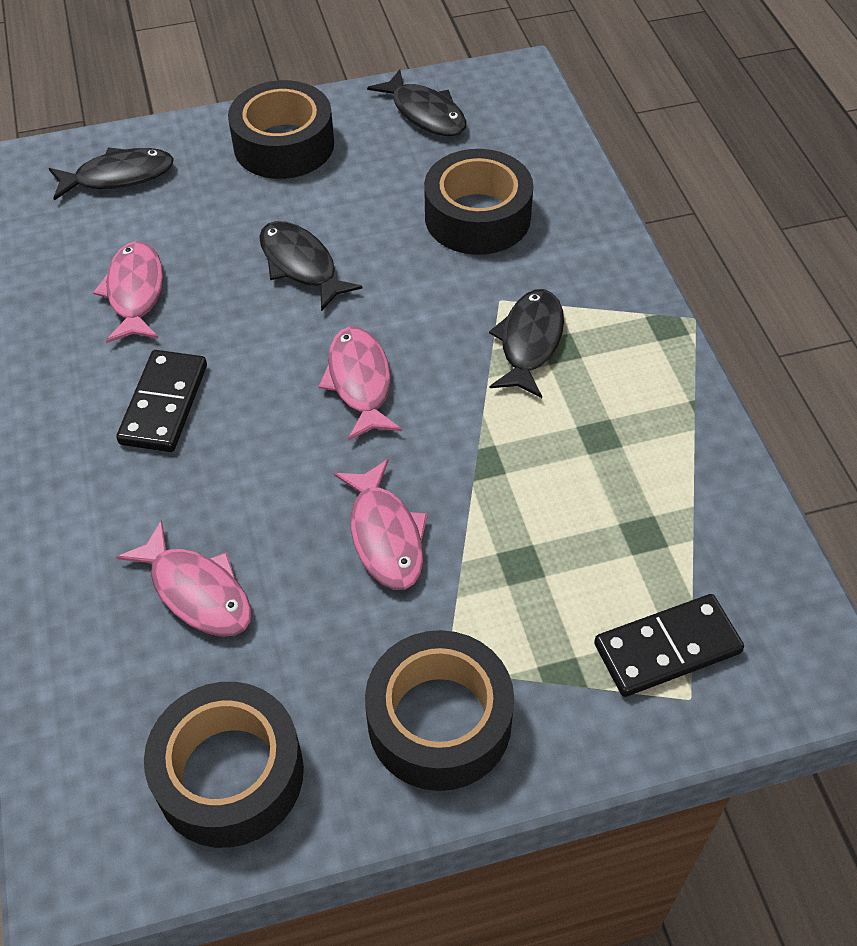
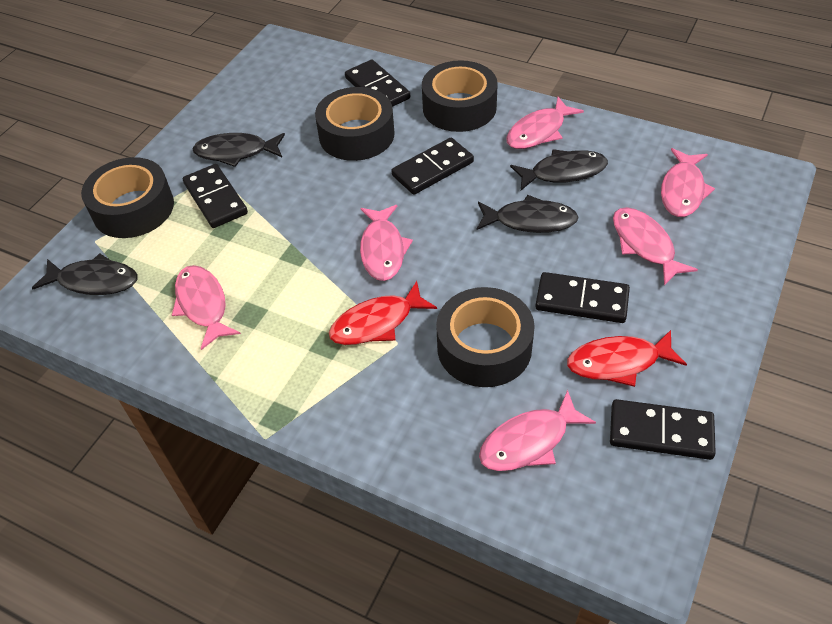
black domino: [116,350,207,452] [594,594,744,697] = 2 -> [183,164,248,228] [345,60,410,107] [391,138,474,195] [535,272,630,323] [610,399,716,460] = 5
pink fish: [93,241,163,343] [116,520,251,637] [319,327,402,441] [334,459,428,590] = 4 -> [172,265,241,350] [360,205,413,281] [479,390,596,471] [506,97,584,149] [613,207,698,286] [661,148,715,217] = 6
red fish: none = 0 -> [329,281,437,345] [567,330,687,387] = 2

